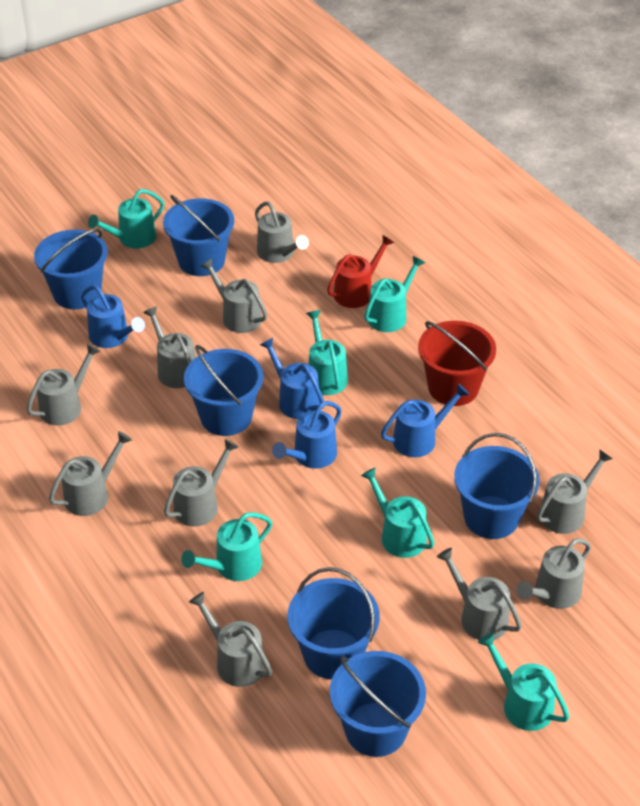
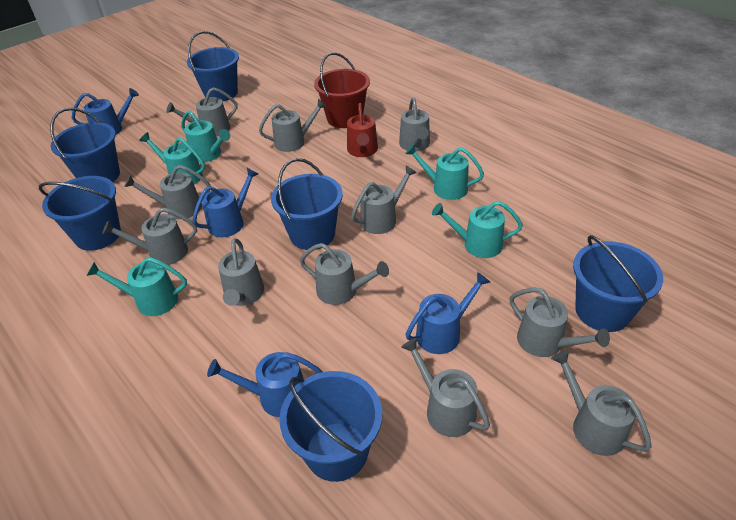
grey watering can: [27,344,101,426] [49,431,132,516] [143,306,196,388] [164,439,239,527] [189,592,272,687] [200,259,267,333] [255,202,309,263] [437,548,522,640] [516,538,591,609] [537,449,613,534] = 10 -> [102,208,197,265] [124,165,210,219] [166,87,237,136] [218,238,264,306] [259,99,327,152] [300,243,389,305] [351,166,417,234] [399,97,430,151] [401,338,490,437] [510,287,610,357] [551,350,652,456] = 11
turquoise watering can: [88,189,164,249] [181,512,272,581] [306,310,348,395] [361,467,434,558] [364,256,425,332] [478,632,569,731] = 6 -> [87,257,187,316] [139,132,205,184] [181,110,230,162] [405,144,484,200] [432,201,523,258] = 5

